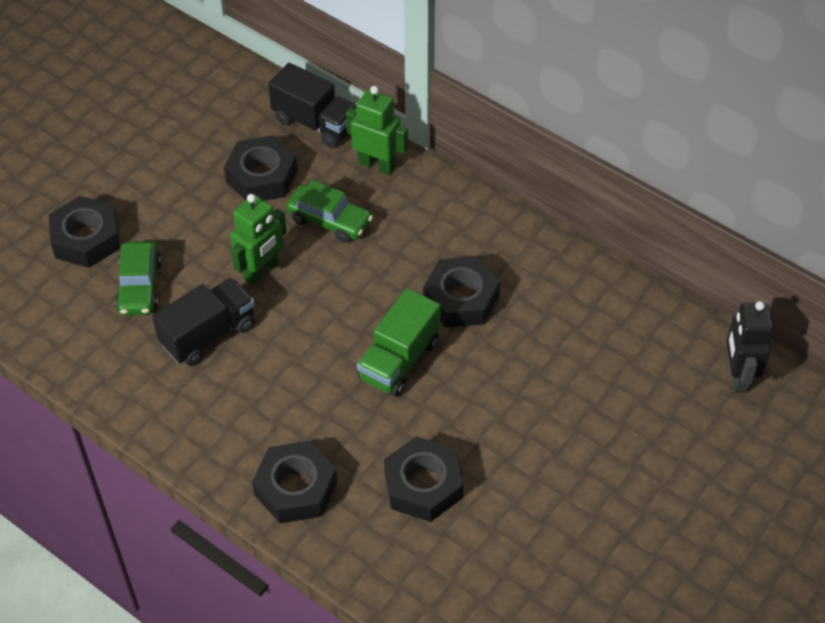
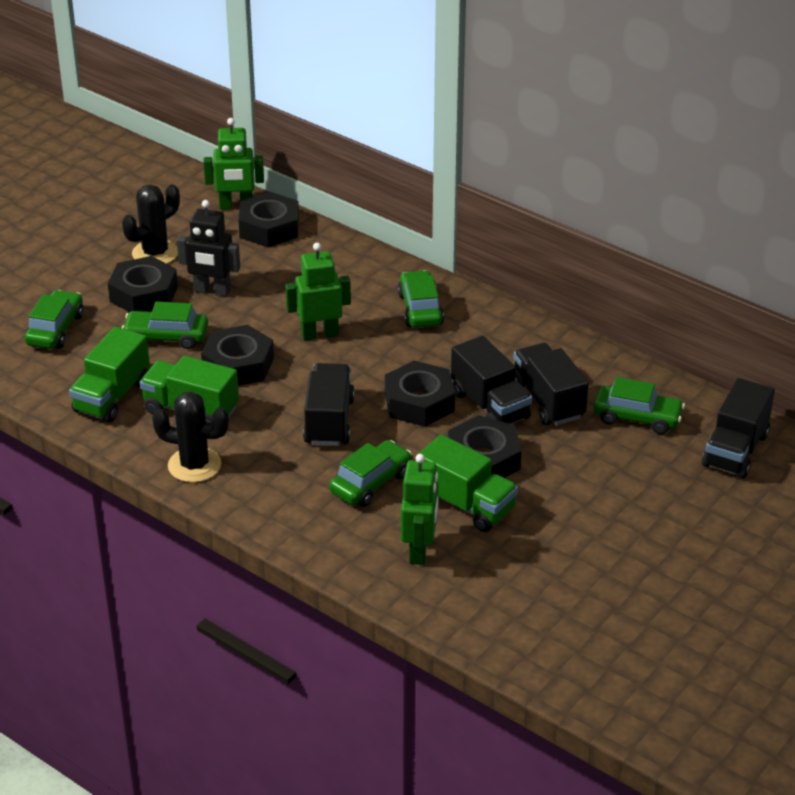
black cactus: none = 0 -> [122,184,180,264] [152,392,229,483] = 2
black truck: [152,277,255,366] [268,63,356,148] = 2 -> [303,363,355,446] [451,336,532,424] [514,343,589,425] [702,378,775,478] = 4
green car: [115,241,161,316] [286,180,373,243] = 2 -> [24,290,83,349] [122,302,208,349] [329,440,412,507] [397,270,444,328] [593,377,685,434] = 5
green robot: [230,194,287,285] [346,86,408,175] = 2 -> [203,118,264,210] [285,243,351,341] [401,454,439,565] = 3
green truck: [357,288,441,397] = 1 -> [69,327,150,422] [140,356,239,423] [417,434,518,532] = 3

